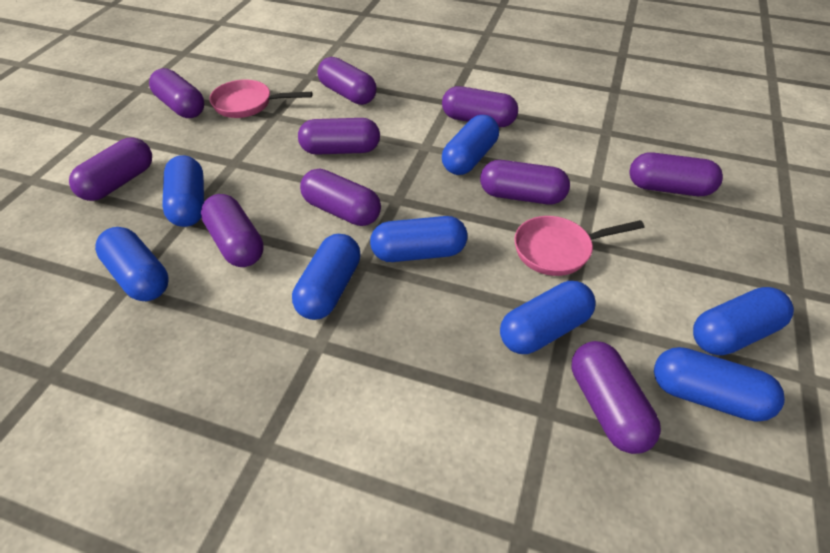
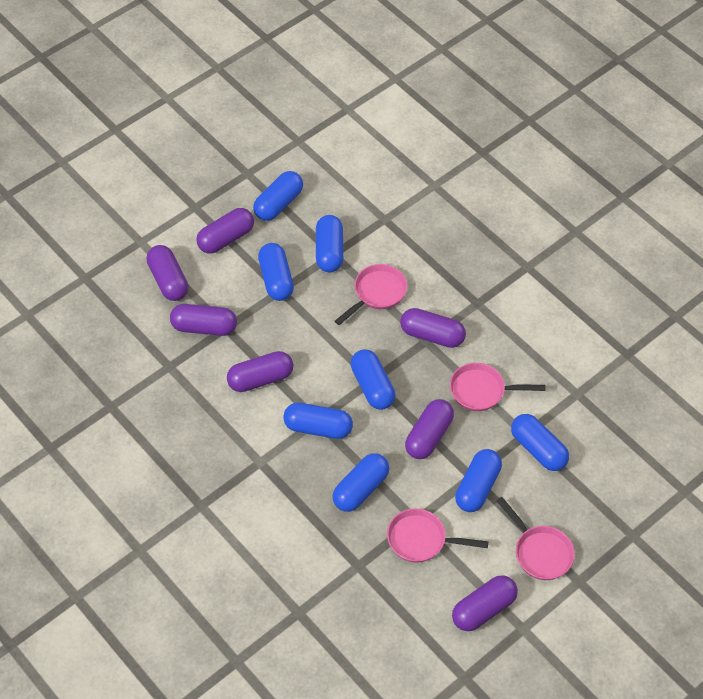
pink pan: [209,80,313,118] [514,216,644,276] = 2 -> [335,264,407,325] [387,508,488,563] [450,363,546,411] [496,497,575,580] = 4
purple capsule: [69,138,152,201] [149,68,204,118] [201,194,264,267] [298,118,380,155] [300,168,381,226] [317,57,377,105] [442,86,518,127] [480,160,570,205] [572,341,661,454] [629,152,723,196] = 10 -> [146,245,188,301] [170,304,237,336] [196,208,254,254] [227,351,293,392] [400,308,466,348] [405,399,454,459] [452,575,518,631] = 7

